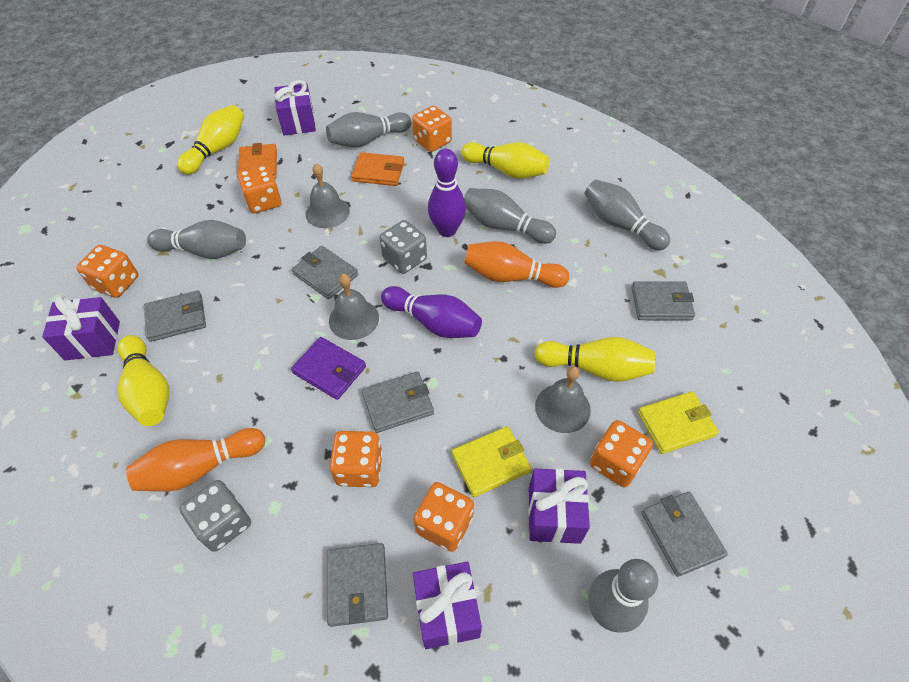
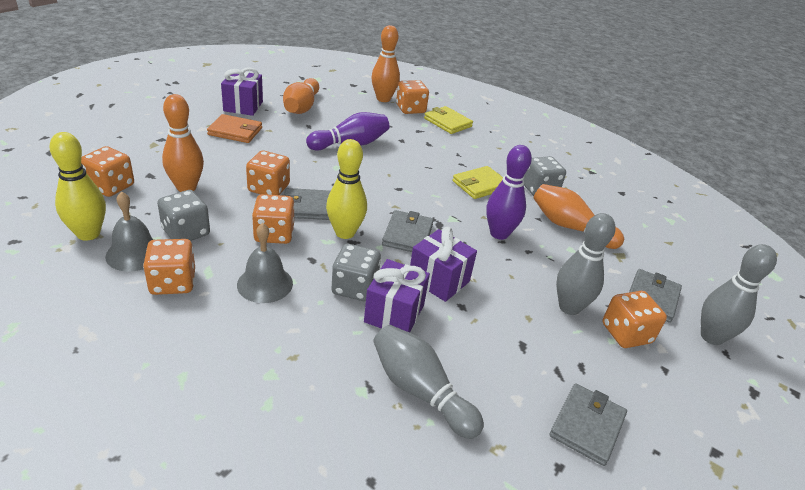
grey bell: [306,163,350,228] [329,274,379,340] [535,366,591,433] = 3 -> [105,192,154,271] [237,223,293,303] = 2
grey bowling pin: [147,220,246,259] [326,112,412,147] [464,188,556,244] [585,180,670,250] [588,559,658,633] = 5 -> [373,325,484,439] [556,213,615,315] [701,244,777,345] = 3
grey dice: [180,480,251,552] [380,220,427,274] = 2 -> [157,190,210,241] [331,244,381,301] [523,156,566,196] = 3
grey wallet: [144,290,206,342] [292,246,358,299] [327,543,388,627] [362,371,434,433] [631,281,695,320] [641,492,728,577] = 6 -> [282,188,330,220] [382,210,434,252] [549,383,627,466] [629,269,682,323] = 4
orange bowling pin: [126,428,265,492] [465,241,569,288] = 2 -> [162,94,204,192] [283,78,319,114] [371,25,400,102] [533,184,624,249] = 4
orange wallet: [237,143,277,179] [351,152,404,186] = 2 -> [207,114,262,143] = 1
purple gift: [42,295,120,361] [274,80,316,136] [413,562,482,649] [528,468,590,544] = 4 -> [221,67,263,116] [364,259,430,333] [410,227,477,302] = 3
purple wallet: [291,337,366,400] = 1 -> none = 0
yellow bowling pin: [117,335,169,426] [177,105,244,175] [461,142,550,179] [535,337,655,382] = 4 -> [49,132,106,241] [326,139,367,239] = 2

